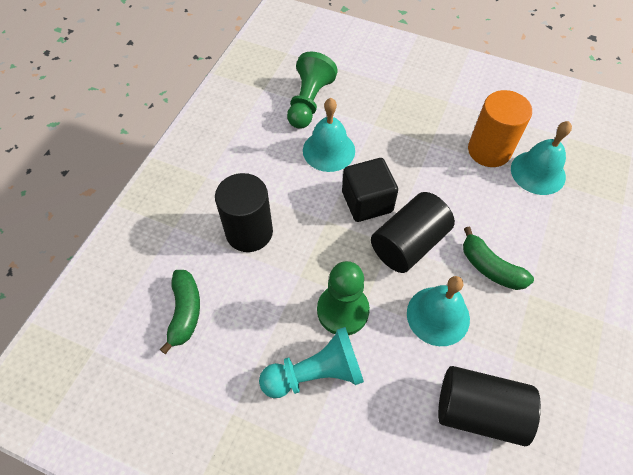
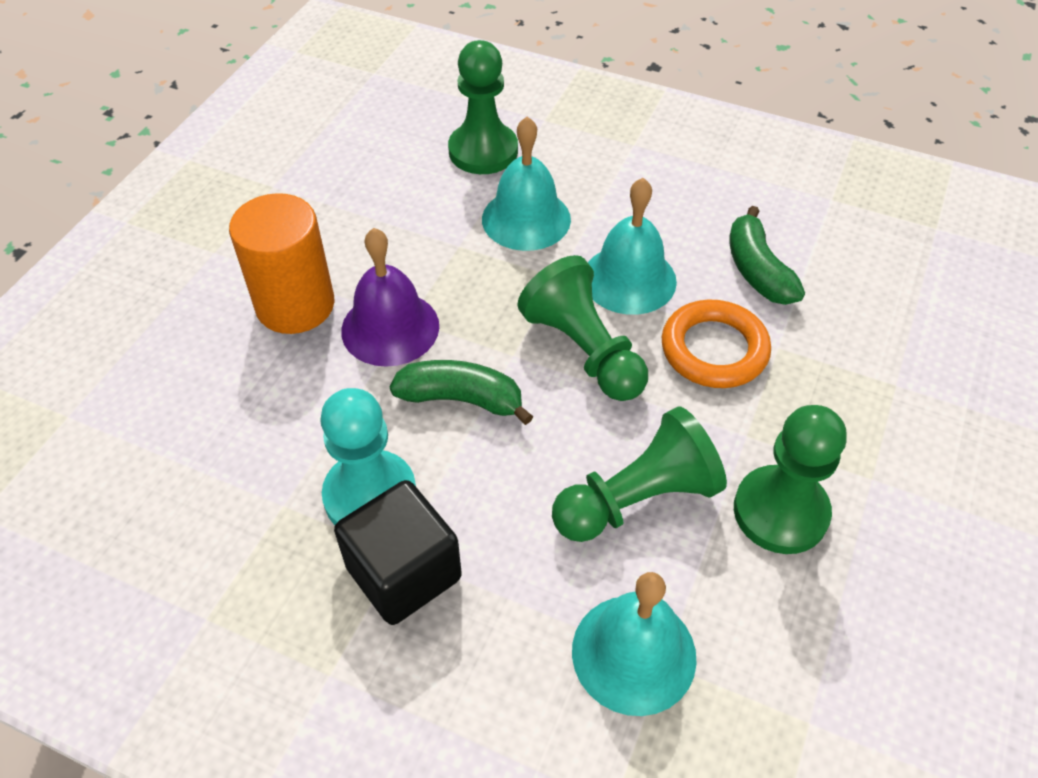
black cylinder: [215,173,273,252] [371,192,455,273] [438,366,541,446] = 3 -> none = 0
green pawn: [287,52,338,129] [317,261,370,335] = 2 -> [448,40,518,174] [518,255,648,401] [552,406,727,542] [734,405,847,554] = 4
orange ring: none = 0 -> [662,300,771,388] = 1
purple bell: none = 0 -> [341,228,439,367] = 1

